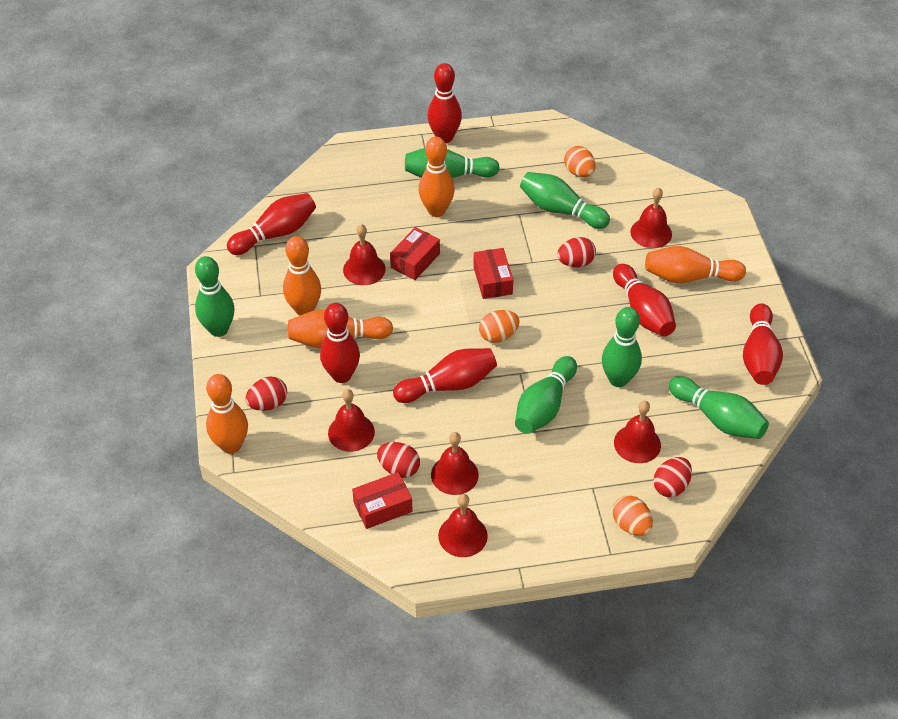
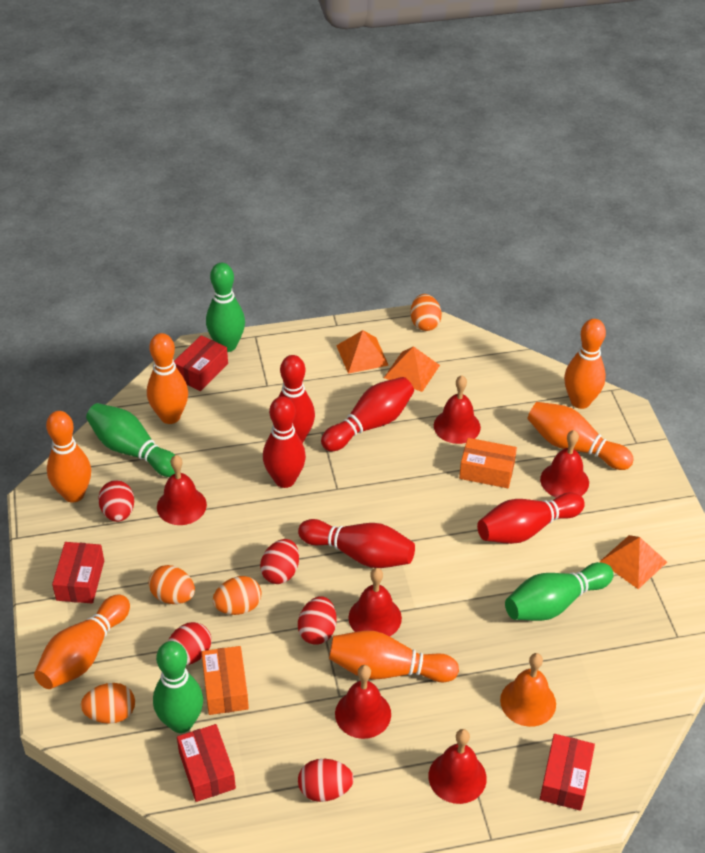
green bowling pin: [195,256,235,337] [405,148,500,178] [515,356,577,434] [520,172,610,229] [602,307,642,387] [669,376,769,439] = 6 -> [86,403,175,477] [153,641,203,733] [206,263,245,352] [505,562,614,621] = 4
orange bell: none = 0 -> [500,653,556,727] = 1
orange bowling pin: [206,374,248,454] [283,236,321,316] [288,310,393,348] [419,137,455,217] [645,246,746,283] = 5 -> [34,595,130,689] [46,411,91,503] [147,333,188,424] [329,631,459,682] [527,402,634,470] [564,319,606,409] = 6
orange box: none = 0 -> [201,646,249,715] [459,438,517,488] = 2
orange egg: [479,310,520,343] [564,146,596,177] [613,495,653,536] = 3 -> [81,683,135,724] [149,565,195,604] [212,576,262,615] [410,294,442,331] = 4
orange pyramid: none = 0 -> [336,330,389,374] [384,346,440,392] [599,535,667,589] = 3
red bowling pin: [227,193,316,255] [320,303,360,383] [393,348,497,403] [427,63,462,143] [613,264,676,336] [743,303,783,385] = 6 -> [263,396,306,488] [278,355,315,443] [298,519,415,568] [321,377,414,451] [477,492,585,544] = 5
red box: [352,472,413,529] [390,227,440,280] [473,248,513,299] = 3 -> [52,542,104,604] [174,335,228,391] [177,724,236,802] [540,734,595,811] = 4
red egg: [245,376,287,411] [377,442,420,478] [557,237,596,267] [653,457,692,497] = 4 -> [98,480,134,522] [168,622,211,665] [260,539,299,584] [298,596,337,645] [298,759,354,802] = 5

